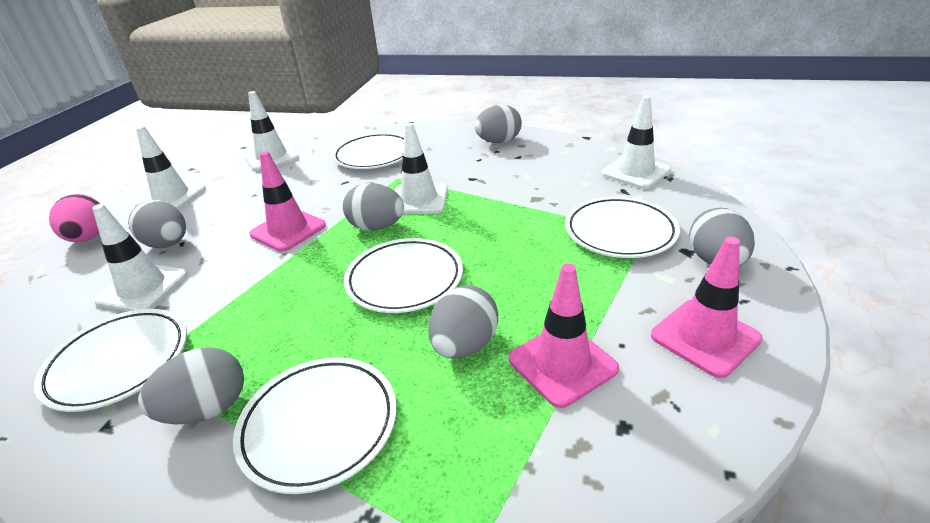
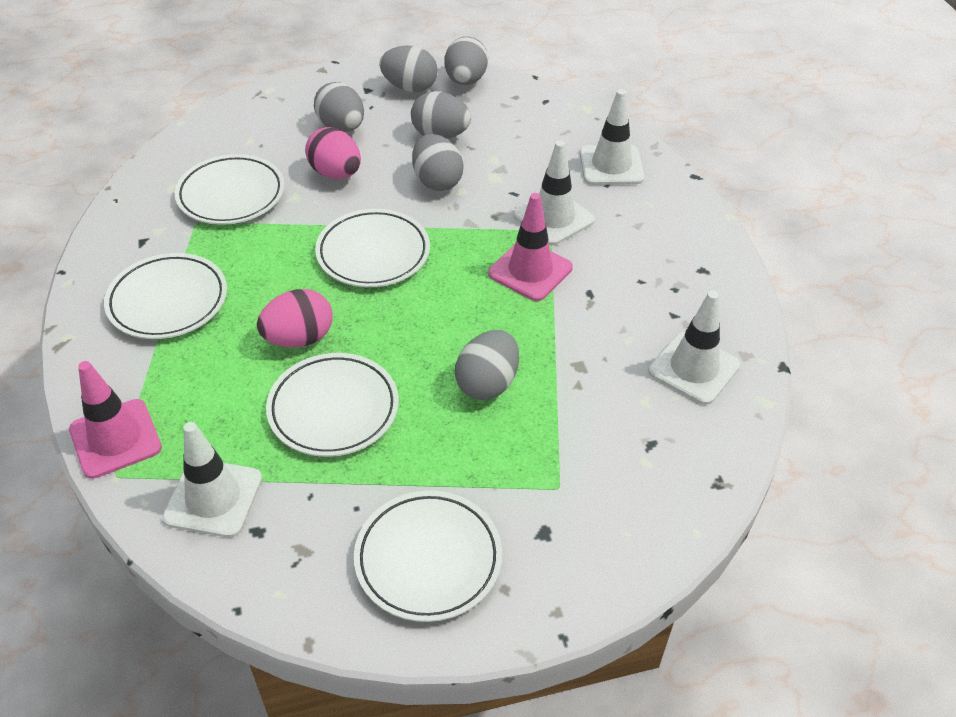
pink egg: [49,194,100,242] = 1 -> [257,289,333,347] [305,127,361,179] = 2
pink traffic cone: [249,151,326,252] [509,264,619,408] [651,237,763,378] = 3 -> [69,361,162,479] [488,193,573,301] = 2
white traffic cone: [92,204,188,311] [135,126,206,209] [244,91,299,171] [395,123,448,214] [602,95,671,189] = 5 -> [162,422,262,538] [513,141,595,245] [580,89,644,185] [648,291,740,405] = 4

